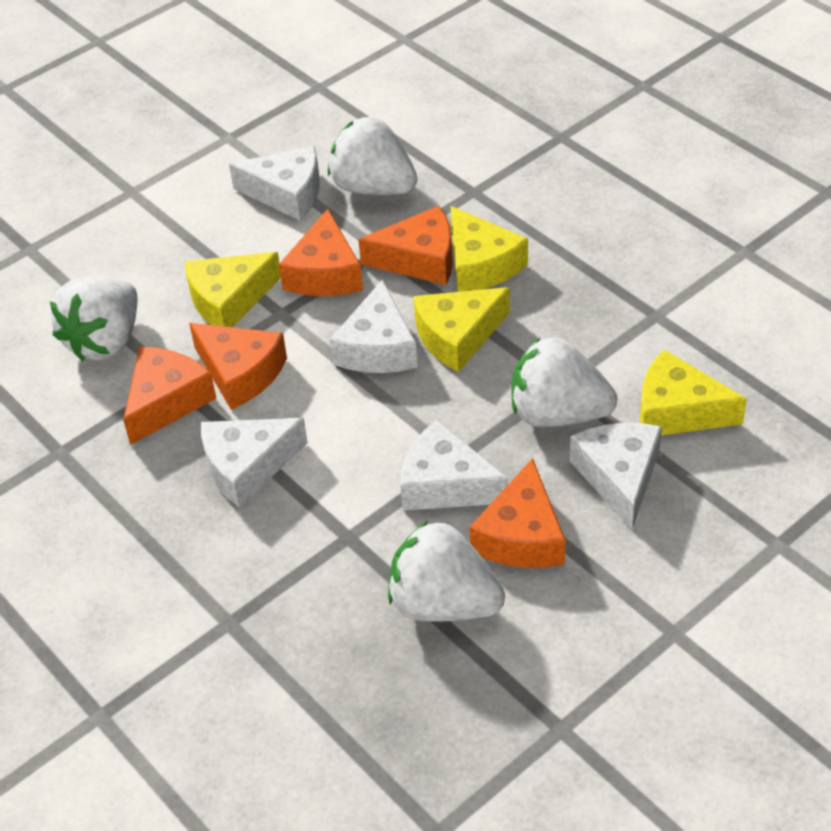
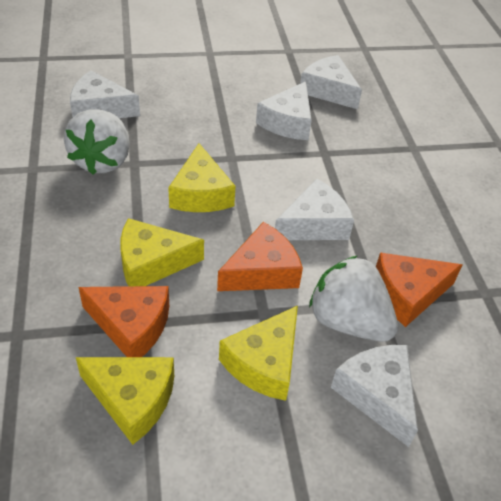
orange cheese: [123,346,217,445] [189,323,287,410] [279,209,363,296] [358,206,453,285] [469,458,566,568] = 5 -> [78,286,169,357] [217,222,303,291] [376,253,463,327] = 3
white strawberry: [50,277,138,361] [328,117,418,195] [388,521,505,622] [511,337,617,427] = 4 -> [64,110,130,175] [309,256,398,342] = 2

